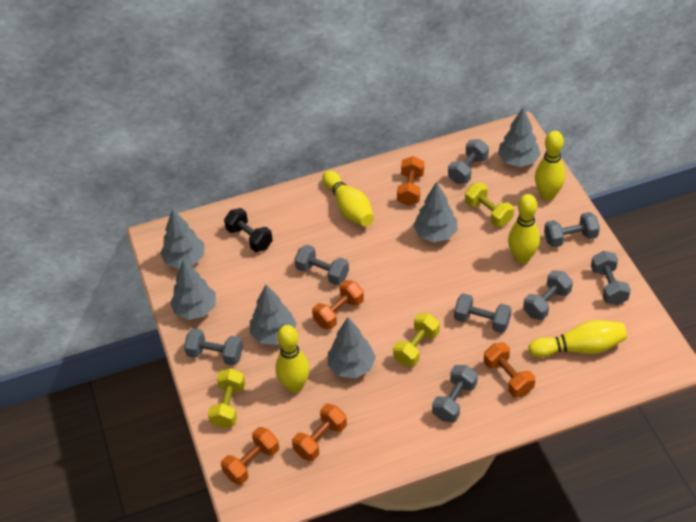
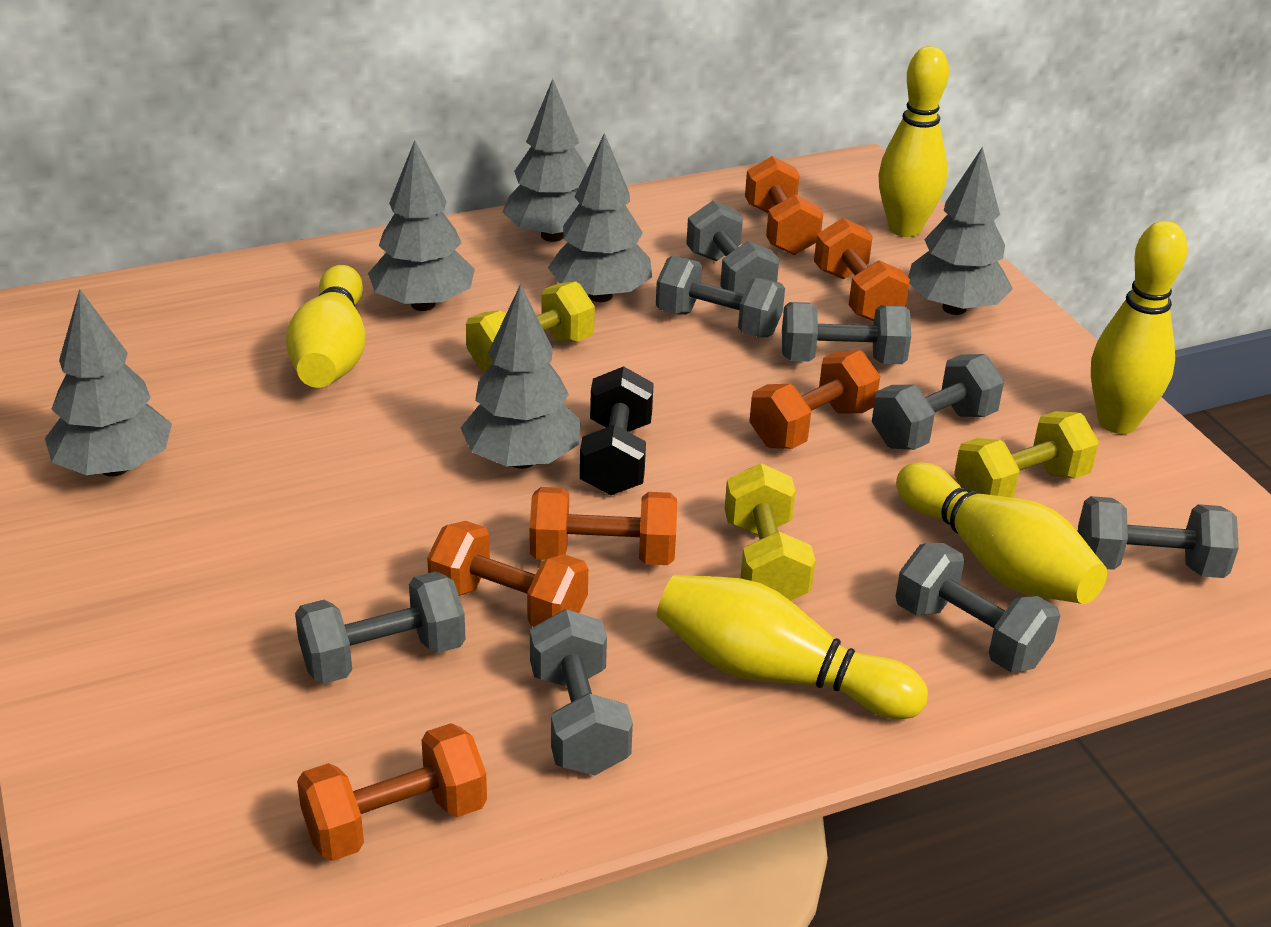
orange dumbbell: [221,427,279,485] [292,404,347,461] [312,280,364,330] [397,156,424,206] [484,342,535,398] = 5 -> [297,723,487,861] [427,521,588,627] [530,487,677,565] [745,156,823,255] [749,350,880,449] [814,218,910,321] = 6

